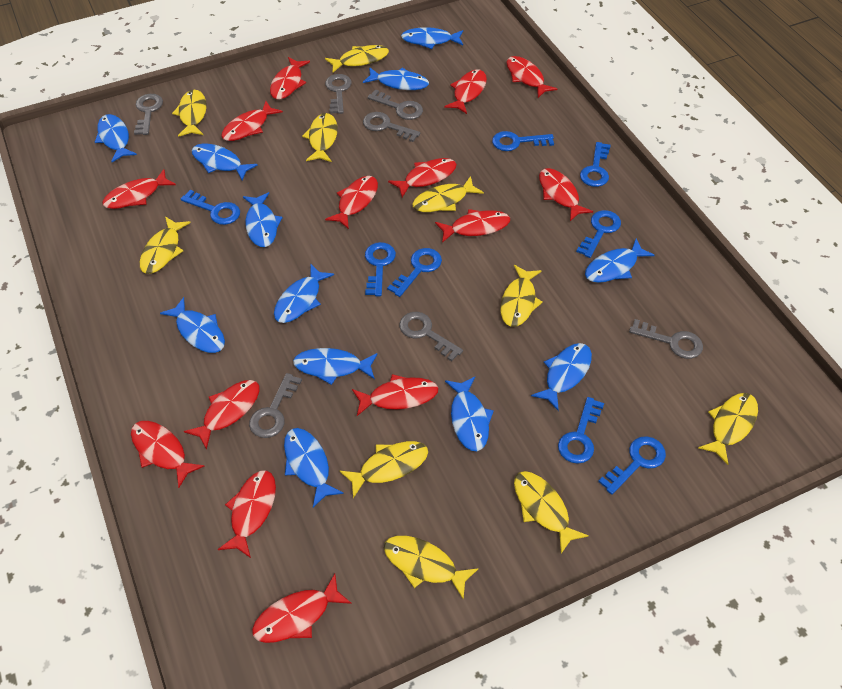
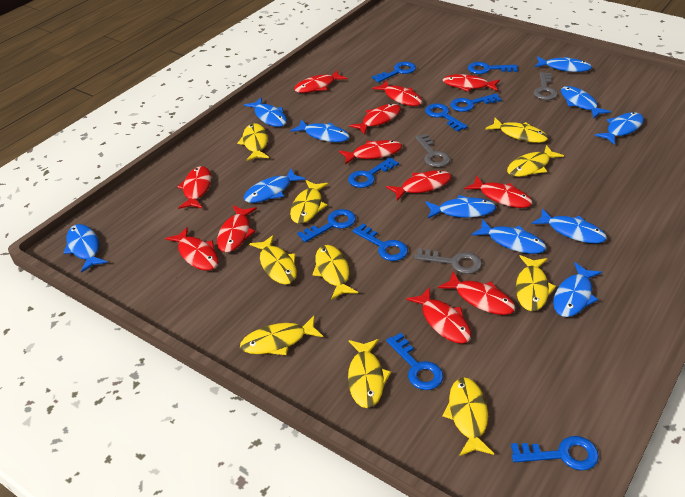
blue fish: [95,114,137,162] [160,297,225,353] [191,143,258,181] [243,192,283,247] [274,263,334,323] [284,428,344,507] [293,348,378,385] [363,67,429,90] [401,27,463,49] [445,377,494,451] [531,343,592,411] [585,239,655,283] = 12 -> [64,224,108,273] [244,97,287,127] [244,169,306,203] [290,119,350,142] [425,195,496,218] [471,219,546,254] [532,208,607,244] [534,56,592,72] [553,262,602,317] [561,86,611,119] [595,112,644,145] = 11
blue key: [181,190,240,225] [365,242,396,296] [387,248,442,297] [492,131,554,151] [558,397,604,464] [576,210,621,258] [580,142,610,187] [598,436,666,495] = 8 -> [297,209,356,242] [348,157,399,188] [352,224,408,261] [372,62,416,83] [386,333,443,390] [425,103,468,132] [450,94,501,112] [468,62,518,74] [511,436,599,470] = 9
grey key: [134,94,163,135] [249,373,302,438] [325,74,352,114] [363,112,420,142] [368,89,423,120] [399,312,463,361] [629,319,703,359] = 7 -> [414,248,482,274] [415,134,450,167] [534,72,558,100] = 3
red fish: [102,169,176,209] [131,421,204,488] [184,380,260,450] [218,470,276,558] [221,101,283,141] [252,574,352,643] [270,57,310,99] [325,176,378,229] [352,374,438,416] [388,158,457,197] [435,209,510,243] [444,69,487,114] [506,56,557,98] [539,168,593,221] = 14 -> [165,227,219,271] [177,166,211,209] [217,205,257,253] [294,70,347,93] [339,140,402,165] [349,104,401,135] [372,80,422,106] [386,170,452,201] [406,288,471,344] [438,271,516,315] [442,74,500,92] [464,176,533,208] = 12

